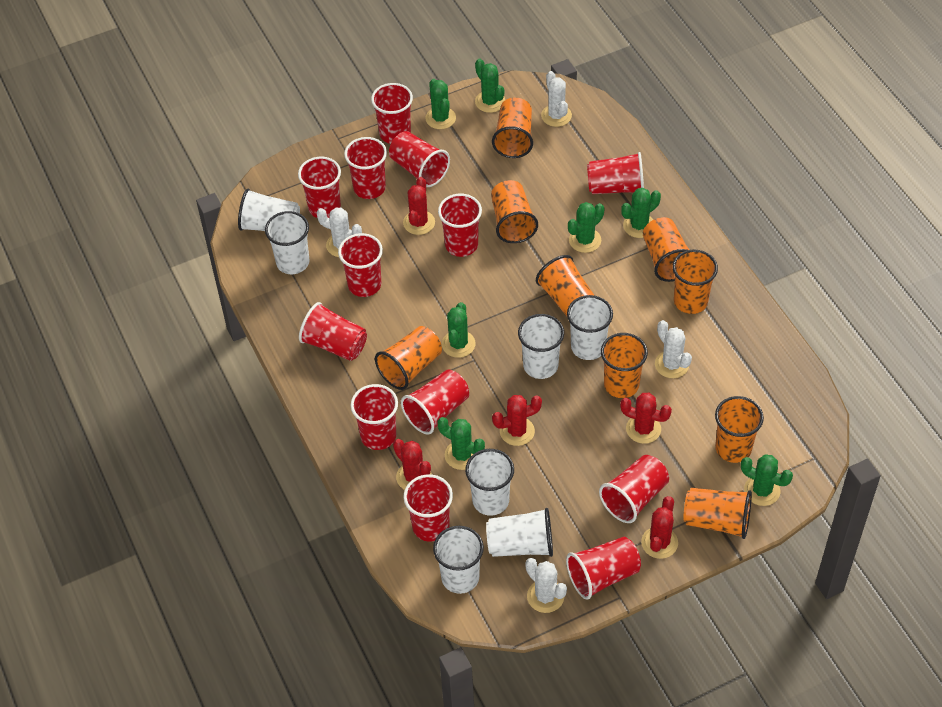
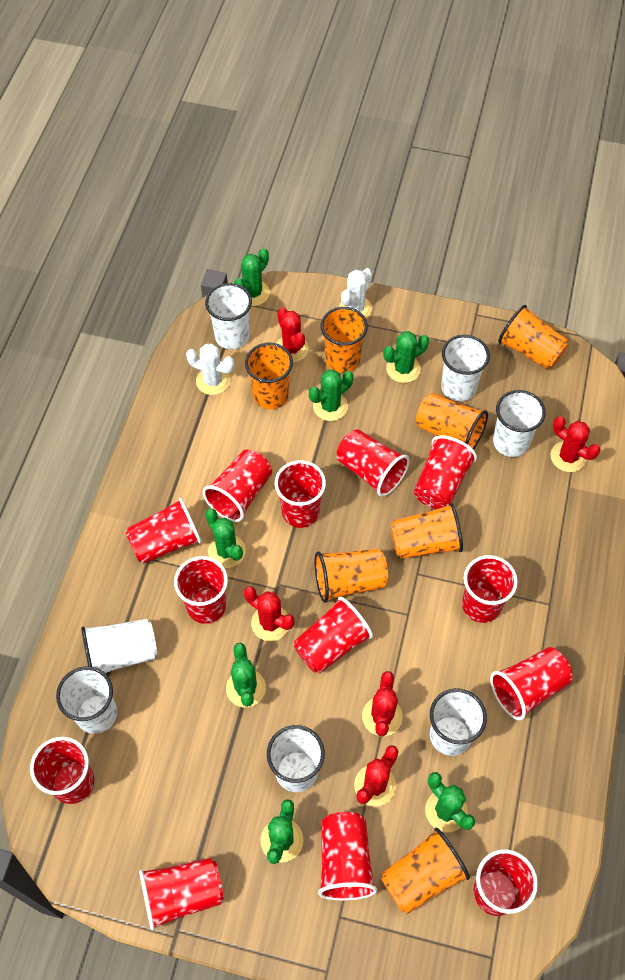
orange cup: [375,326,442,390] [491,180,538,243] [492,97,533,158] [536,255,595,318] [601,333,648,398] [643,217,689,282] [672,250,718,314] [683,488,752,539] [715,396,764,463] = 9 -> [245,343,293,409] [315,549,388,603] [320,307,368,373] [381,828,470,914] [391,503,463,559] [416,393,488,450] [498,305,569,370] = 7
white cactus: [317,208,362,257] [525,558,567,613] [541,71,572,127] [655,320,692,378] = 4 -> [186,344,235,395] [339,268,372,319] = 2

